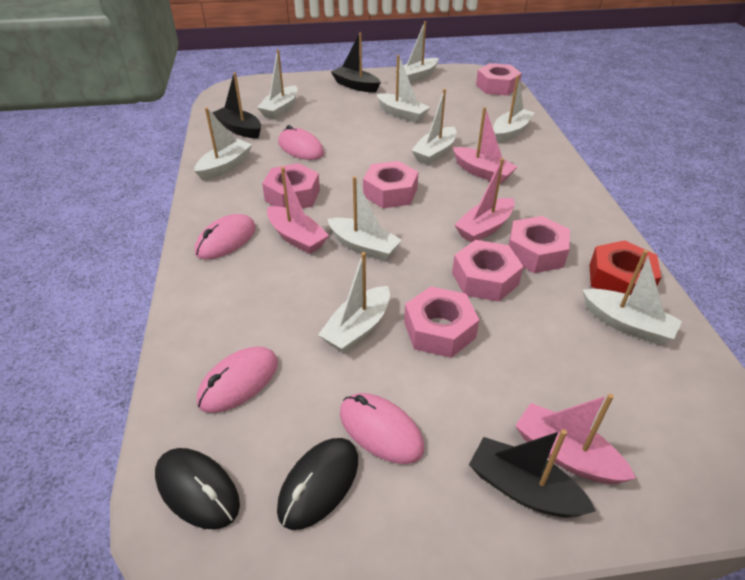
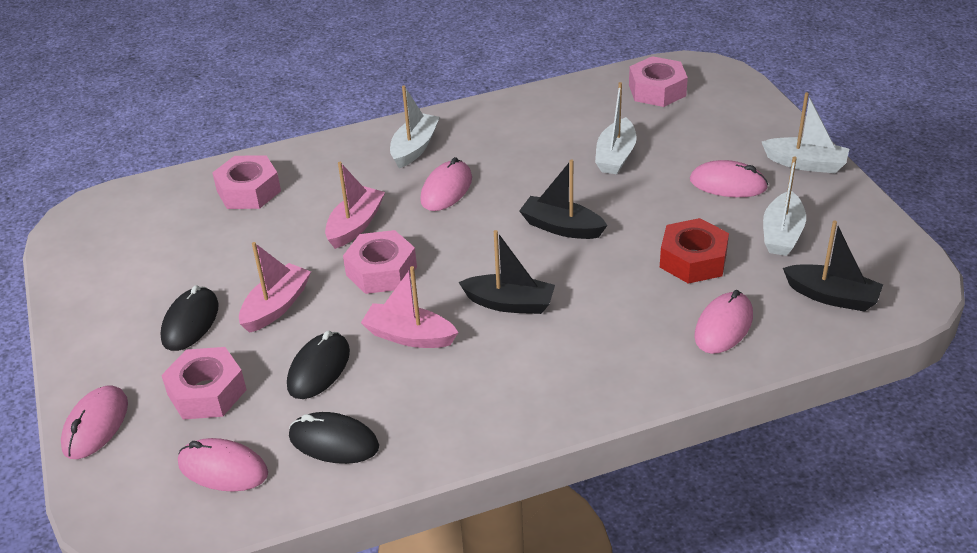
black mouse: [155,448,240,530] [277,438,358,530] = 2 -> [160,285,219,351] [287,331,350,399] [289,412,379,464] = 3
pink boat: [267,167,329,254] [453,107,517,184] [455,158,515,243] [515,394,636,484] = 4 -> [239,242,311,333] [325,162,385,249] [361,266,459,348] = 3
pink mouse: [195,214,256,260] [197,346,278,413] [278,125,324,160] [340,393,424,464] = 4 -> [61,386,128,459] [178,438,268,492] [420,157,472,211] [690,160,768,197] [694,290,753,354] = 5
pink nut: [262,163,320,208] [363,161,418,208] [404,286,479,358] [452,240,524,302] [476,63,522,96] [509,216,570,273] = 6 -> [161,347,247,419] [212,155,281,209] [343,230,417,294] [629,56,688,107] = 4
white boat: [194,108,252,181] [257,50,298,120] [318,252,390,353] [328,176,402,261] [377,55,430,122] [395,21,439,83] [411,89,457,165] [493,75,535,143] [582,250,682,345] = 9 -> [390,86,440,168] [595,82,637,174] [762,92,849,173] [763,156,806,256] = 4

